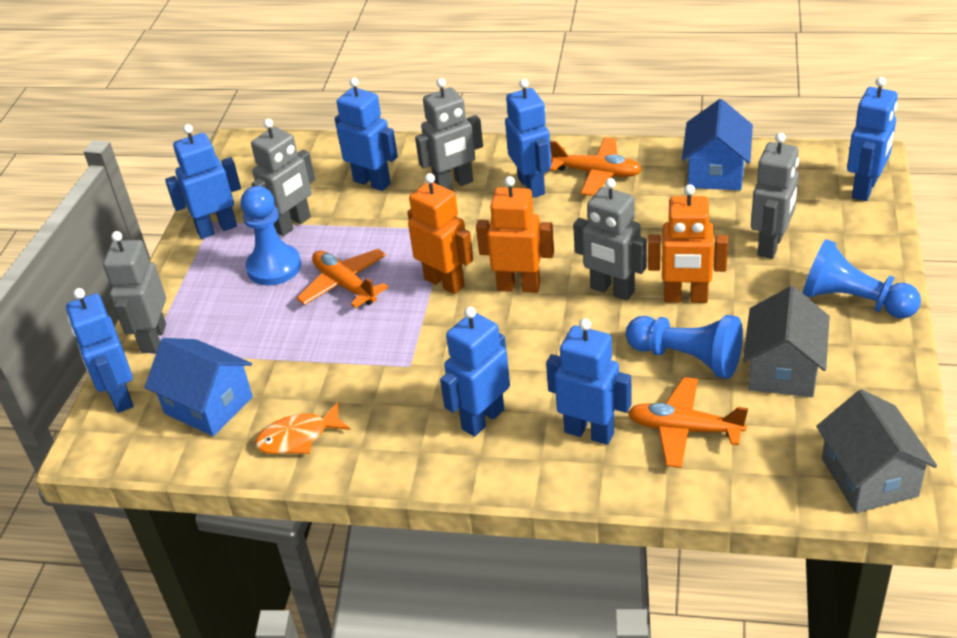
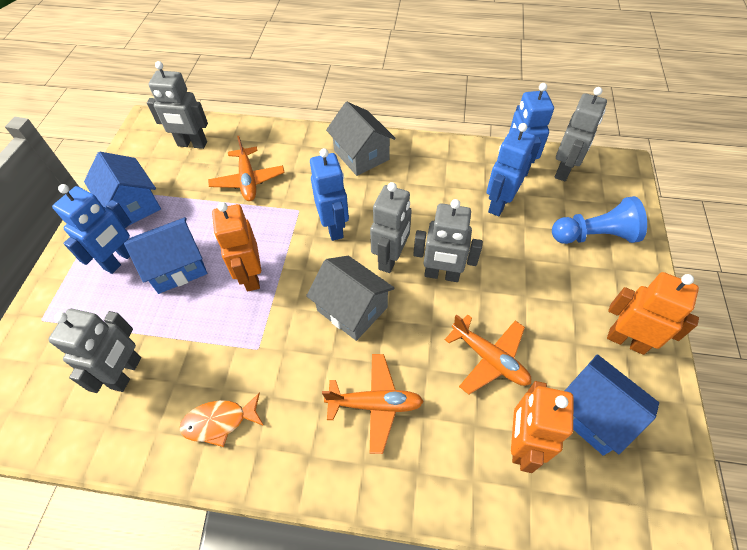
blue house: [145,338,253,436] [682,99,753,190] = 2 -> [84,152,161,226] [124,217,207,294] [565,354,659,456] = 3
blue pawn: [241,186,301,286] [626,315,743,379] [803,239,921,319] = 3 -> [552,196,647,244] = 1
blue robot: [66,288,133,413] [165,124,241,239] [335,78,398,191] [440,307,510,437] [505,79,551,198] [546,319,631,445] [847,77,898,201] = 7 -> [52,184,131,274] [310,148,349,241] [487,123,536,216] [509,83,554,176] = 4

